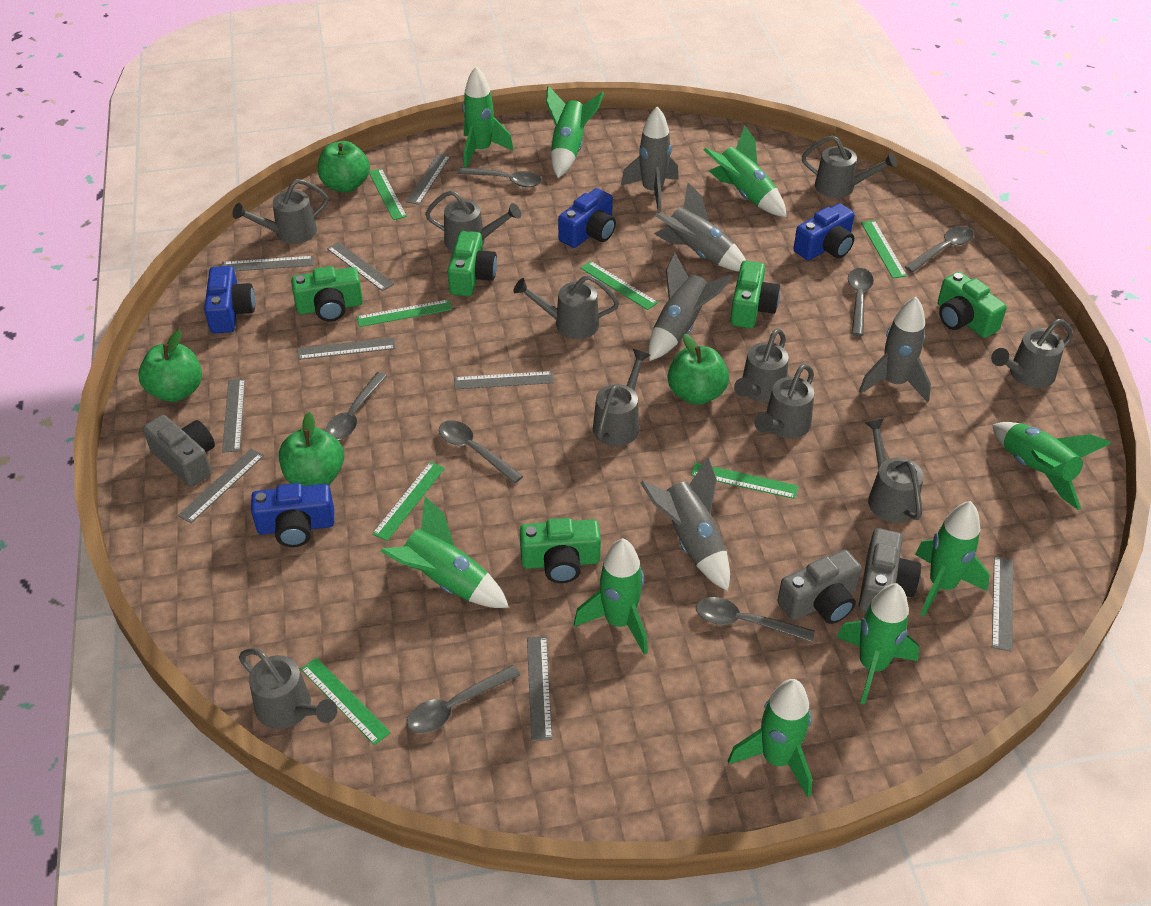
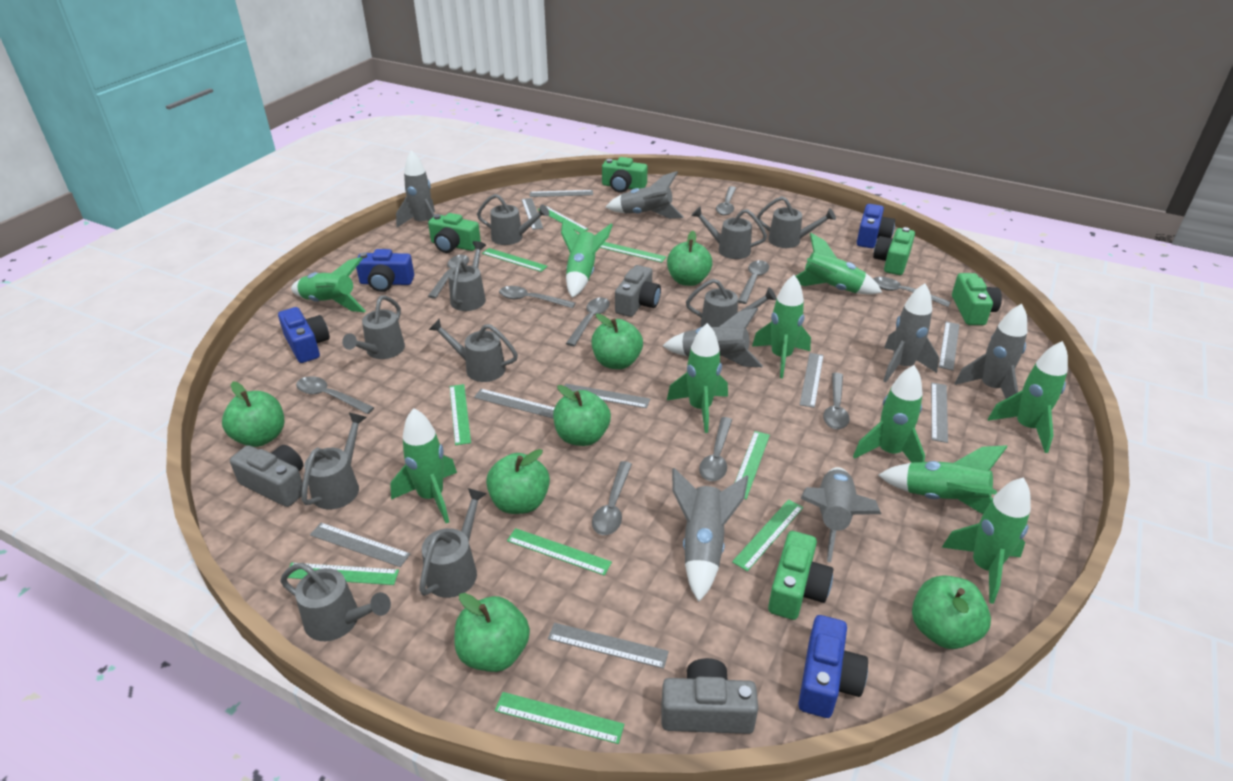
green apple: [138,330,202,402] [279,412,344,486] [318,141,370,193] [668,334,729,405] = 4 -> [222,382,284,447] [454,593,530,672] [486,449,550,514] [553,385,611,446] [592,314,643,369] [667,231,712,286] [912,576,991,649] = 7
green rocket: [380,497,509,608] [462,67,514,168] [546,85,604,178] [574,538,648,655] [704,126,787,217] [728,679,812,797] [837,583,919,705] [915,501,990,616] [992,422,1111,510] = 9 -> [291,257,366,312] [390,408,457,523] [561,219,613,298] [667,323,728,433] [752,275,811,378] [796,233,882,294] [853,365,925,462] [879,445,1007,514] [942,477,1031,604] [988,341,1068,453] = 10
green ruler: [301,657,391,745] [357,299,452,327] [369,168,407,220] [372,462,445,541] [580,261,658,310] [691,463,798,499] [861,220,907,278] = 7 -> [288,563,399,585] [450,384,471,445] [482,248,548,272] [495,692,624,744] [507,528,612,576] [538,206,589,233] [600,242,666,263] [732,499,803,571] [735,431,770,499] = 9
grey rocket: [621,106,679,212] [640,457,730,591] [649,252,732,361] [654,182,746,272] [859,297,931,402] = 5 -> [396,150,435,227] [606,171,683,219] [663,308,763,367] [672,468,748,602] [801,467,881,562] [883,283,939,382] [955,304,1027,399] = 7
grey spoon: [326,372,387,440] [407,665,520,733] [439,420,523,484] [457,167,542,187] [696,597,815,642] [848,268,874,336] [905,226,974,273] = 7 -> [296,376,374,414] [428,255,469,299] [499,286,576,308] [566,297,610,346] [592,461,632,535] [699,417,732,481] [716,186,736,215] [738,260,769,304] [823,373,850,429] [873,277,951,307] = 10

